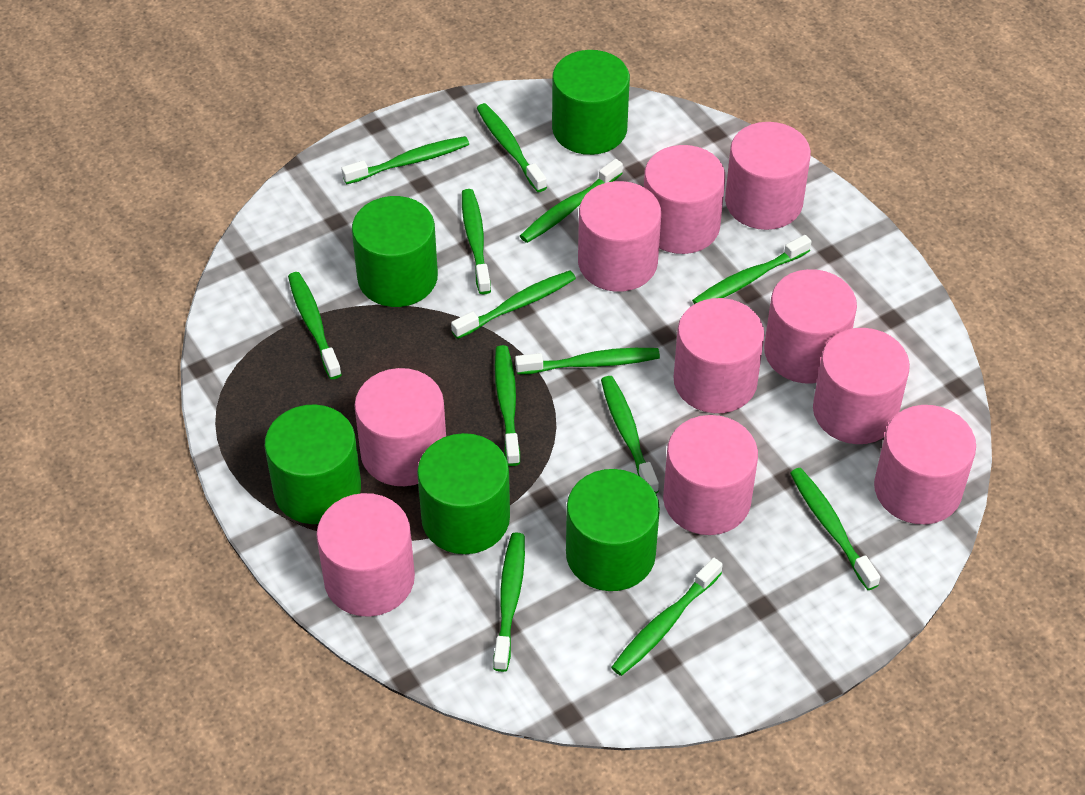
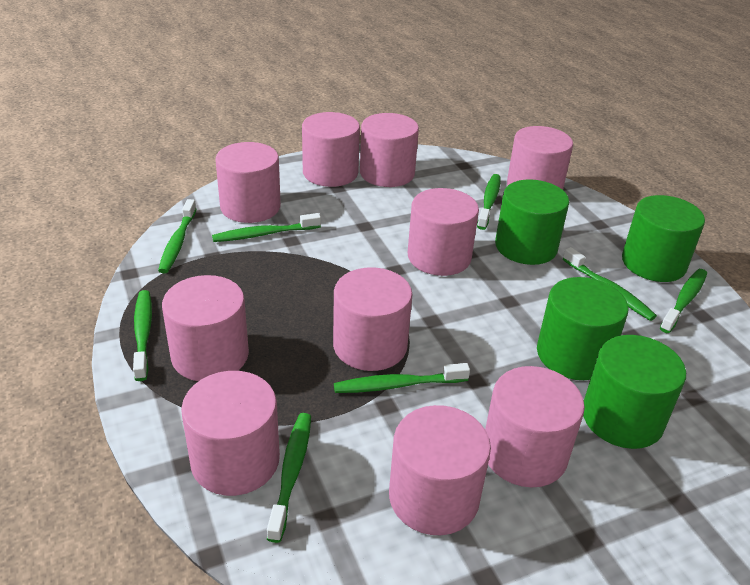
green cylinder: [265,404,361,524] [352,196,438,307] [417,433,510,554] [552,50,630,155] [566,469,660,591] = 5 -> [495,179,569,265] [537,277,628,380] [583,335,686,449] [622,195,705,282] = 4
green toothbrush: [288,272,342,379] [341,136,469,185] [451,270,576,339] [462,189,491,295] [477,103,547,192] [493,533,525,672] [495,345,520,466] [515,348,660,375] [520,159,623,243] [601,376,659,494] [611,558,723,676] [692,235,811,304] [790,468,880,590] = 13 -> [133,290,152,381] [158,199,197,273] [212,213,321,242] [267,413,311,543] [334,363,470,393] [477,174,501,230] [563,247,657,321] [660,269,707,333] = 8

